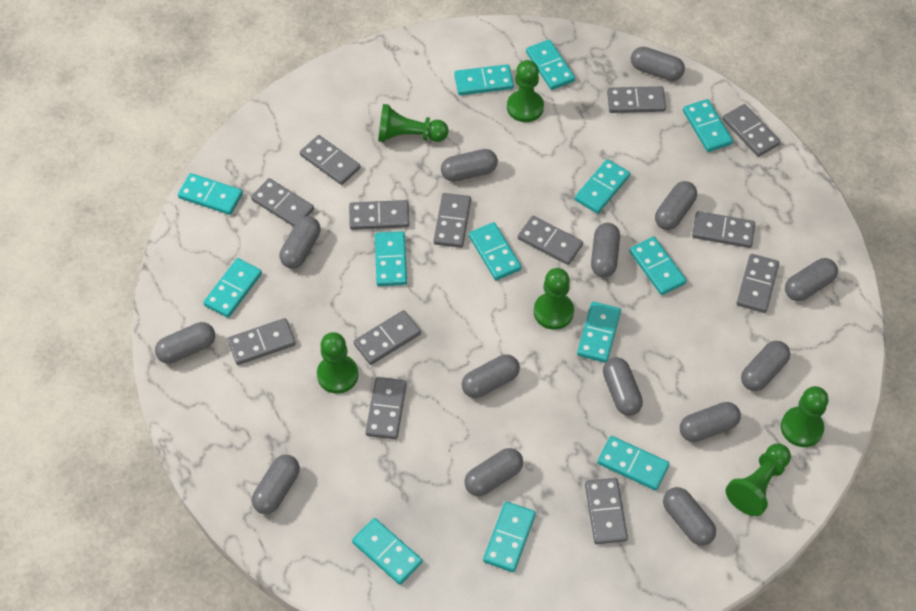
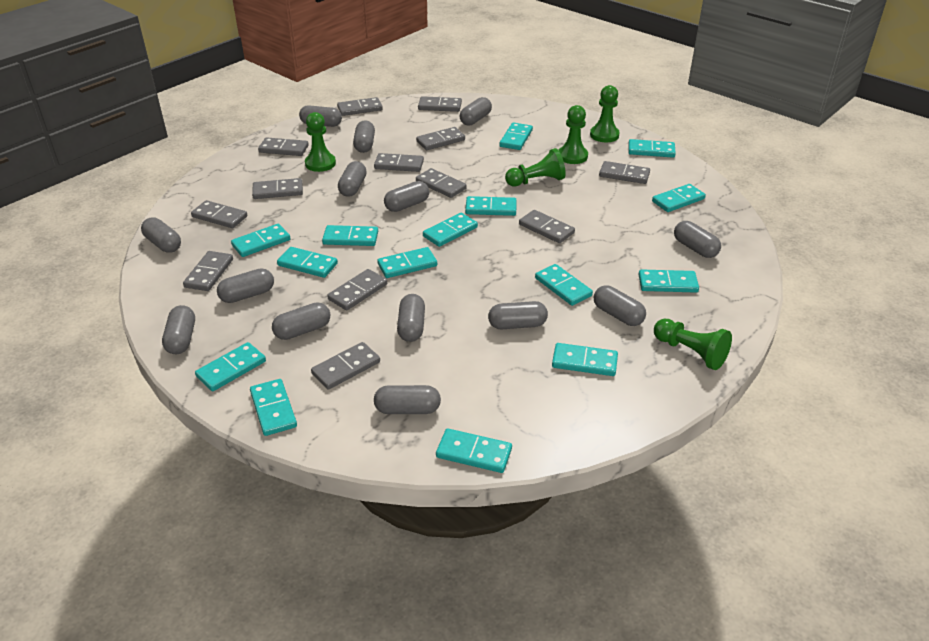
green pawn: [317,332,358,394] [378,104,448,142] [507,60,544,122] [534,268,574,330] [726,444,791,516] [781,386,828,447] = 6 -> [305,112,336,172] [505,148,566,187] [559,105,588,164] [590,85,620,142] [654,319,732,370] = 5
turquoise domino: [178,173,243,215] [203,258,262,318] [352,518,422,585] [375,231,407,286] [454,64,514,95] [469,222,522,280] [483,501,536,572] [526,40,575,90] [575,159,630,214] [577,302,621,363] [597,436,670,491] [629,237,687,295] [683,99,733,152] = 13 -> [195,342,266,391] [231,224,290,257] [250,379,297,436] [277,247,338,278] [322,225,378,246] [377,247,437,278] [423,213,478,247] [436,428,512,473] [465,196,516,216] [499,122,533,150] [535,264,593,306] [552,343,618,376] [629,139,676,158] [638,269,699,293] [652,184,706,212] = 15

